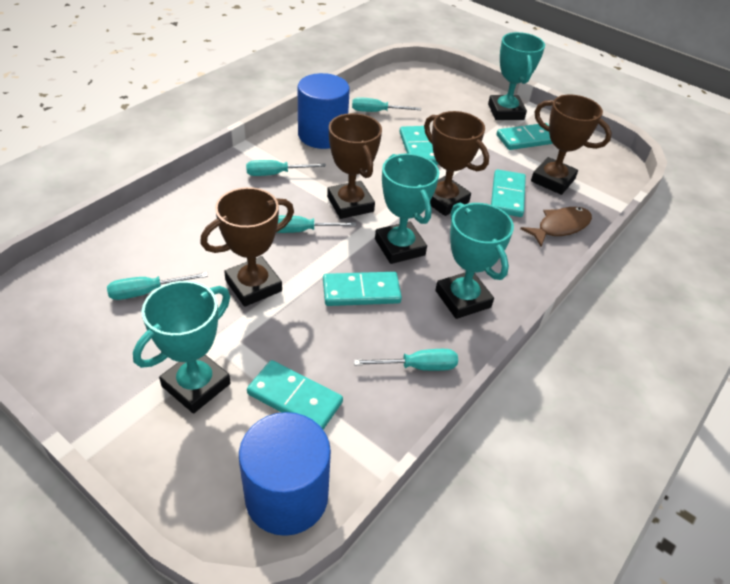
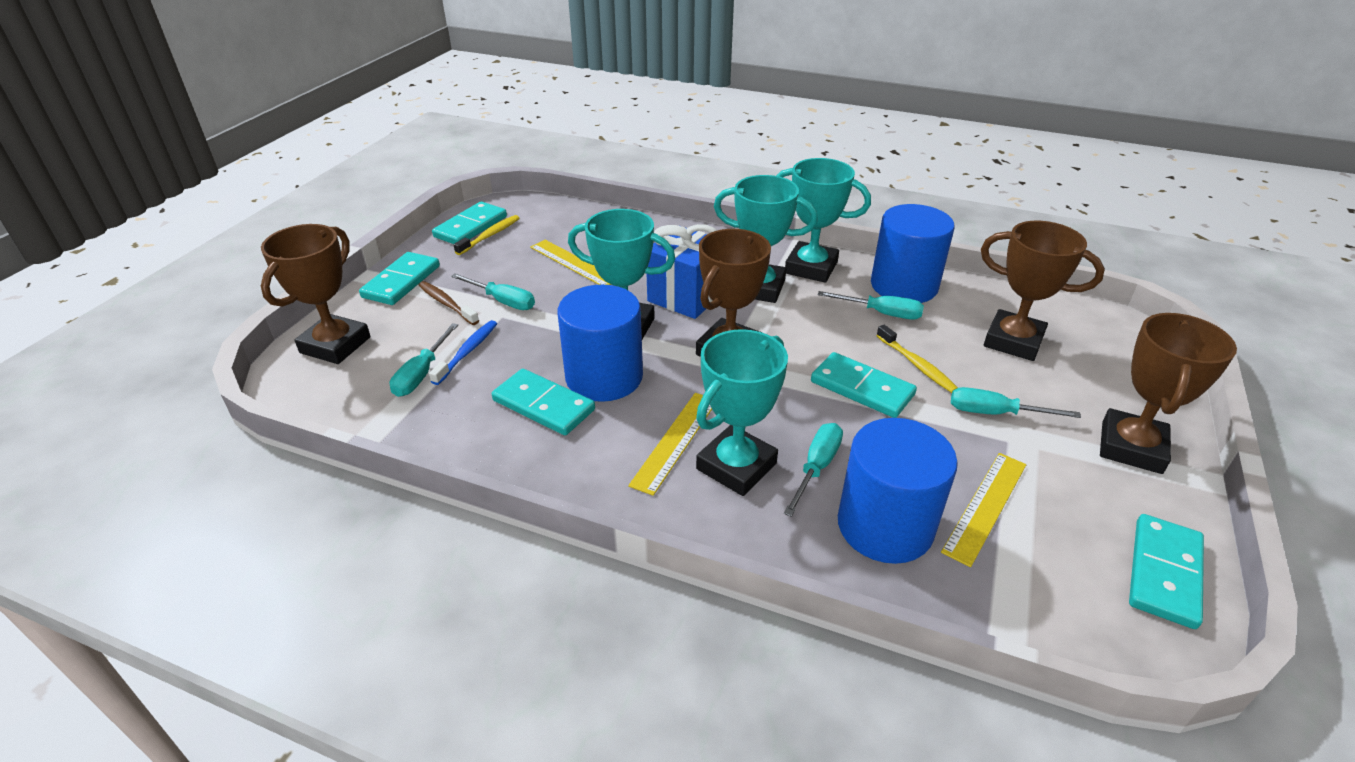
blue cylinder: [239,412,331,536] [298,73,350,149] = 2 -> [557,285,643,402] [838,418,958,564] [871,204,955,303] = 3
blue gift: none = 0 -> [647,224,717,319] = 1
blue toothbrush: none = 0 -> [429,320,497,385] = 1
brown fish: [520,207,592,247] = 1 -> none = 0
brown toothbrush: none = 0 -> [418,281,479,325] = 1
yellow ruler: none = 0 -> [530,240,612,285] [628,393,712,496] [941,453,1026,567] = 3
yellow toothbrush: none = 0 -> [453,215,520,255] [876,325,958,393] = 2

